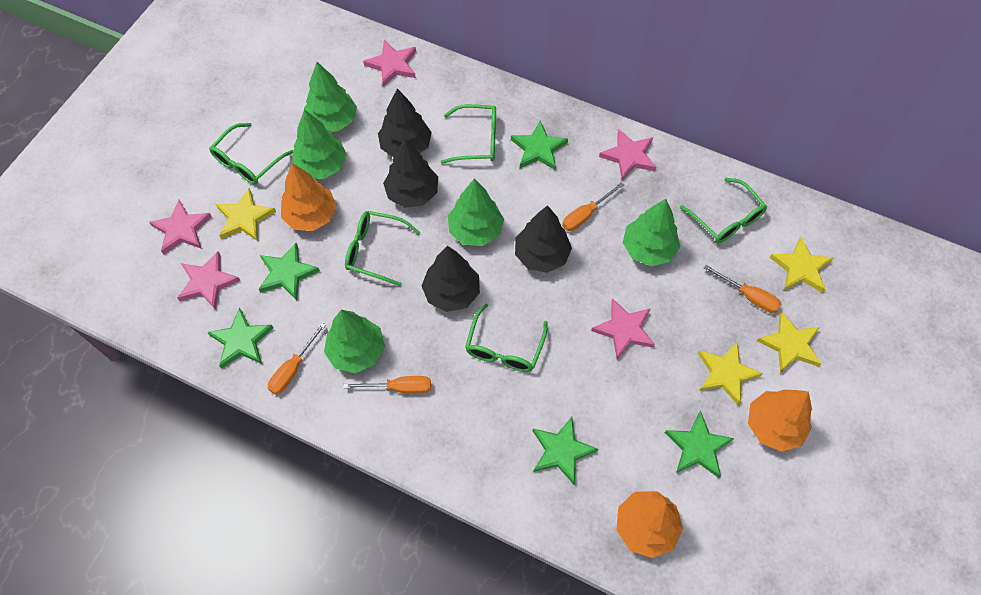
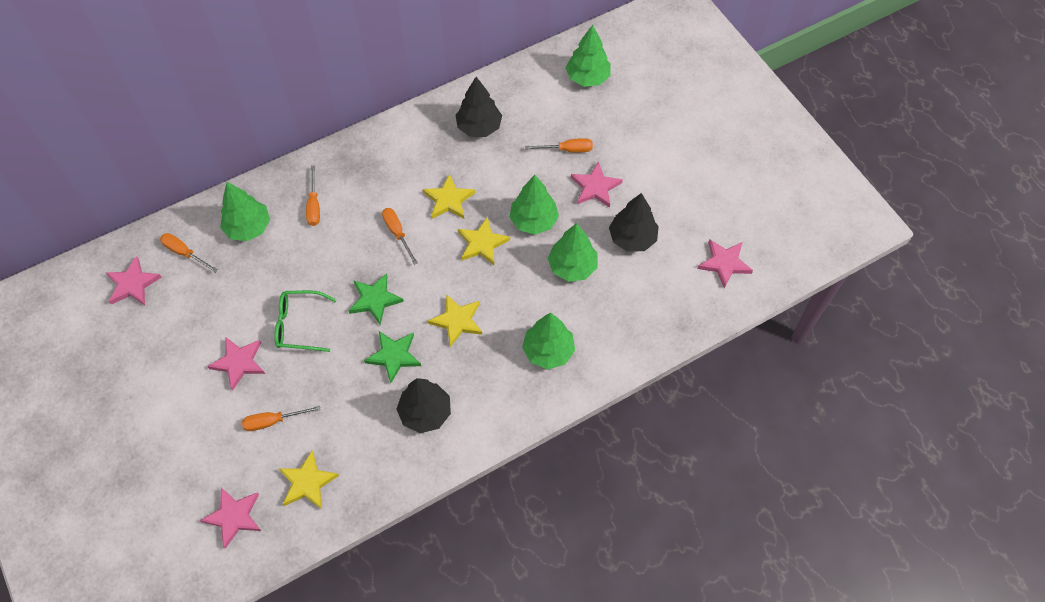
black tree: [378,88,432,157] [383,139,438,208] [422,246,480,312] [515,205,572,273] = 4 -> [397,378,451,433] [456,77,502,137] [609,193,659,252] = 3
green glasses: [209,123,293,185] [345,211,420,287] [441,104,496,164] [465,304,548,372] [680,178,767,243] = 5 -> [274,290,336,352] = 1
green star: [207,308,274,369] [259,243,320,300] [511,120,568,171] [533,417,598,484] [665,411,734,478] = 5 -> [348,273,404,325] [364,331,421,383] = 2
orange screwdriver: [268,322,326,395] [343,376,431,394] [562,182,624,231] [704,265,781,313] = 4 -> [160,233,218,273] [242,406,320,431] [306,166,320,226] [382,208,418,265] [525,138,593,152] = 5
orange tree: [281,163,337,231] [616,491,683,558] [748,389,812,452] = 3 -> none = 0

